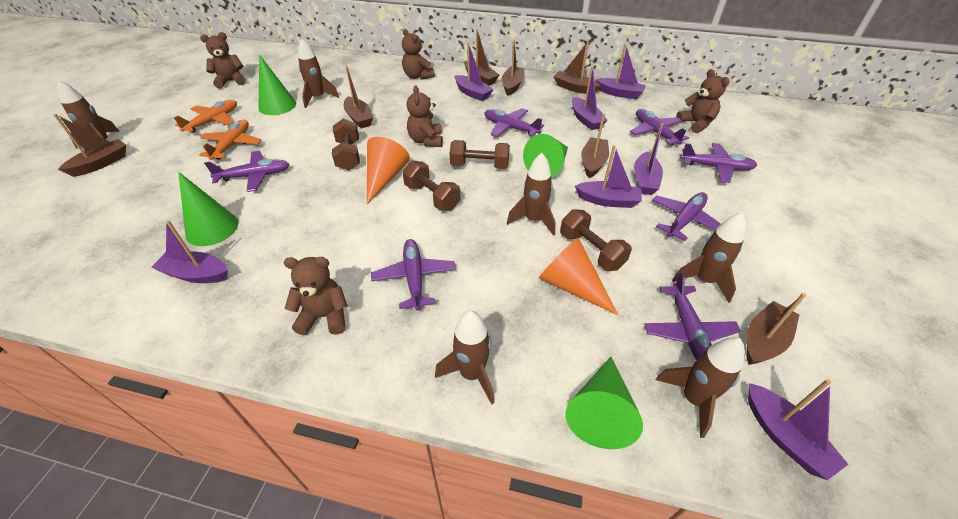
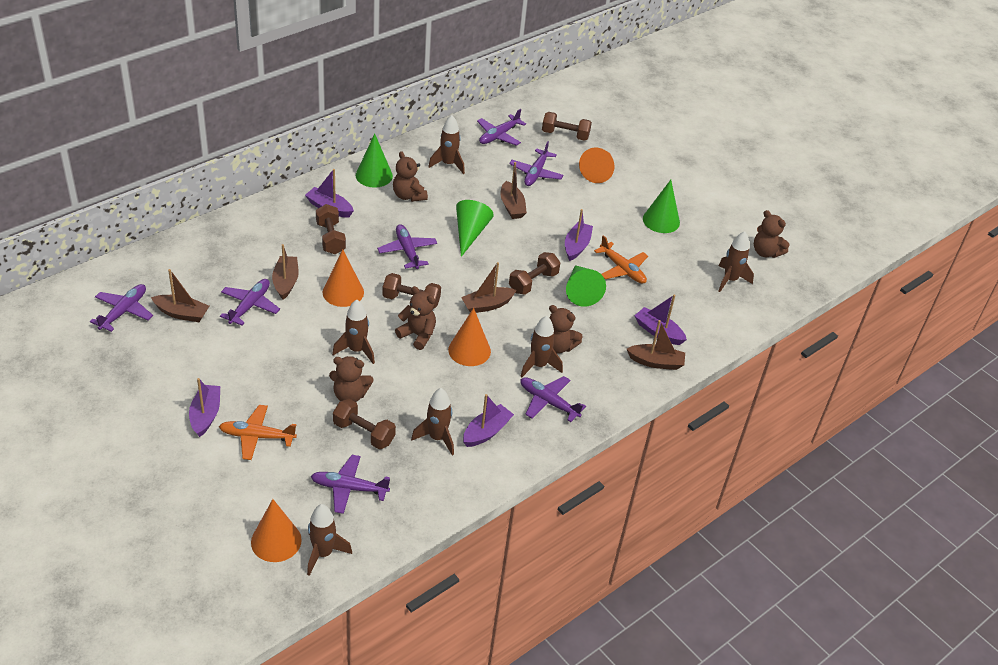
brown boat: [53,114,126,177] [344,65,373,128] [464,29,499,86] [502,40,524,96] [553,41,601,94] [581,114,609,178] [746,293,806,365] = 7 -> [151,269,209,322] [272,244,299,300] [461,262,516,313] [500,162,527,219] [627,320,685,370] = 5
brown dumbbell: [332,119,360,170] [402,161,461,211] [450,140,510,169] [560,209,632,271] = 4 -> [316,204,346,254] [333,399,396,449] [382,273,441,309] [509,252,560,295] [542,112,592,141] = 5
orange cone: [367,137,410,204] [539,238,618,315] = 2 -> [251,499,302,562] [323,249,364,307] [448,308,491,366] [579,147,614,183] = 4
purple boat: [151,220,228,283] [455,43,494,101] [572,67,608,130] [575,145,642,208] [596,44,646,99] [634,123,664,195] [748,379,849,480] = 7 -> [189,378,220,437] [305,169,354,217] [463,394,514,447] [565,209,593,261] [635,294,687,345] = 5

